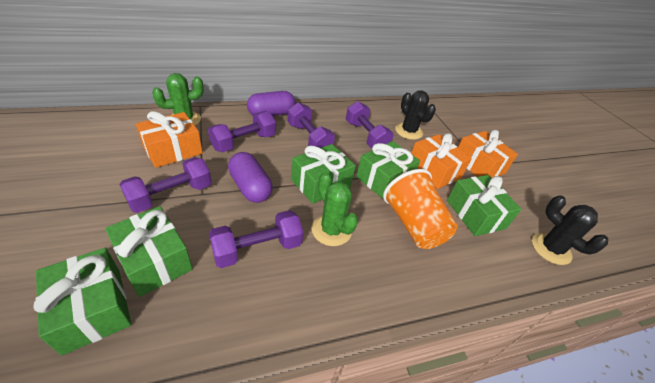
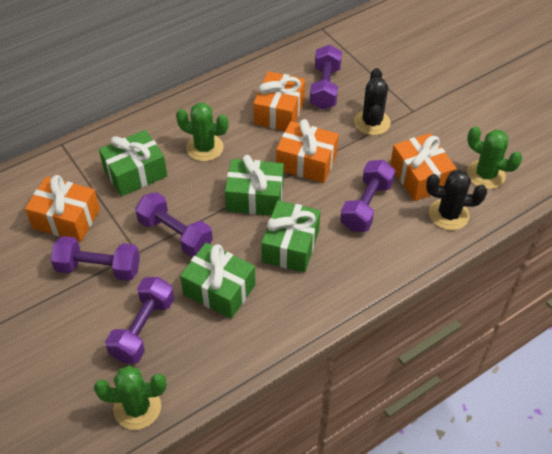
green cactus: [152,73,204,125] [312,172,358,246] = 2 -> [94,366,166,430] [176,103,229,161] [467,126,522,189] = 3
green gift: [33,248,131,355] [105,206,193,297] [291,144,356,204] [356,141,420,198] [447,175,521,236] = 5 -> [99,130,167,197] [180,243,256,319] [225,155,284,216] [261,201,321,273] = 4
orange cup: [383,169,458,249] = 1 -> none = 0
orange gift: [136,111,203,168] [411,133,472,189] [458,130,518,178] = 3 -> [25,175,100,242] [253,71,305,131] [276,119,339,183] [390,133,457,201] = 4
purple capsule: [228,152,273,203] [247,91,295,116] = 2 -> none = 0

